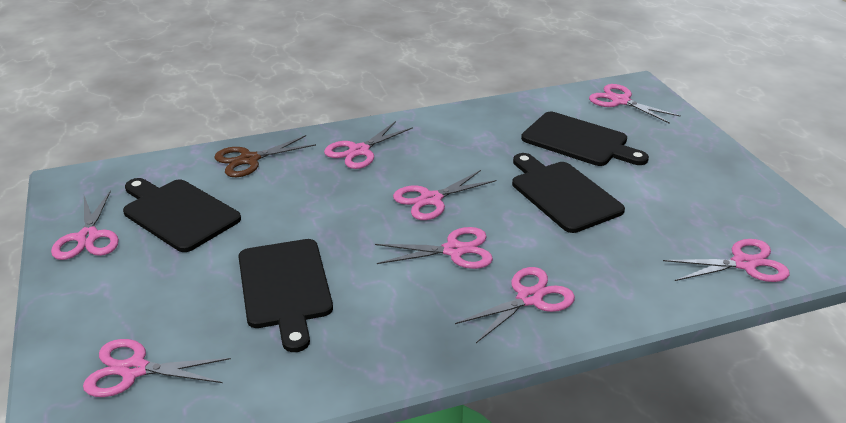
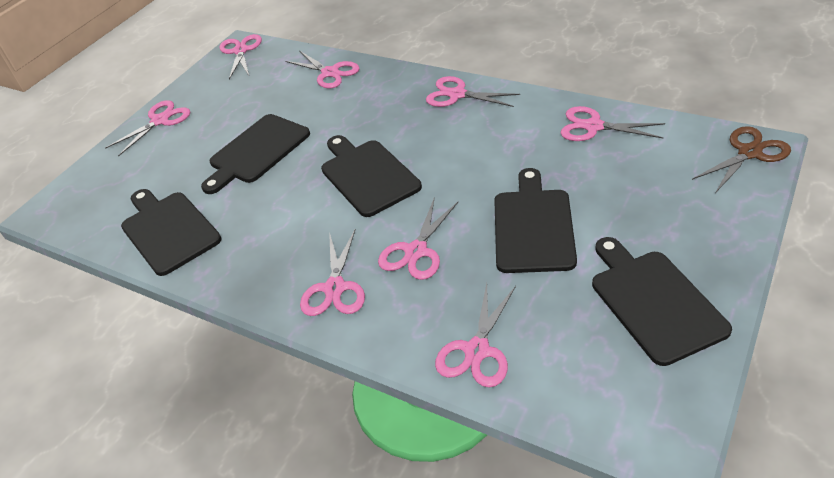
black cutting board: [123,178,241,252] [238,239,333,352] [512,153,625,233] [521,112,649,166] = 4 -> [121,189,221,276] [201,114,310,194] [321,135,422,217] [494,168,577,273] [592,237,732,366] = 5

